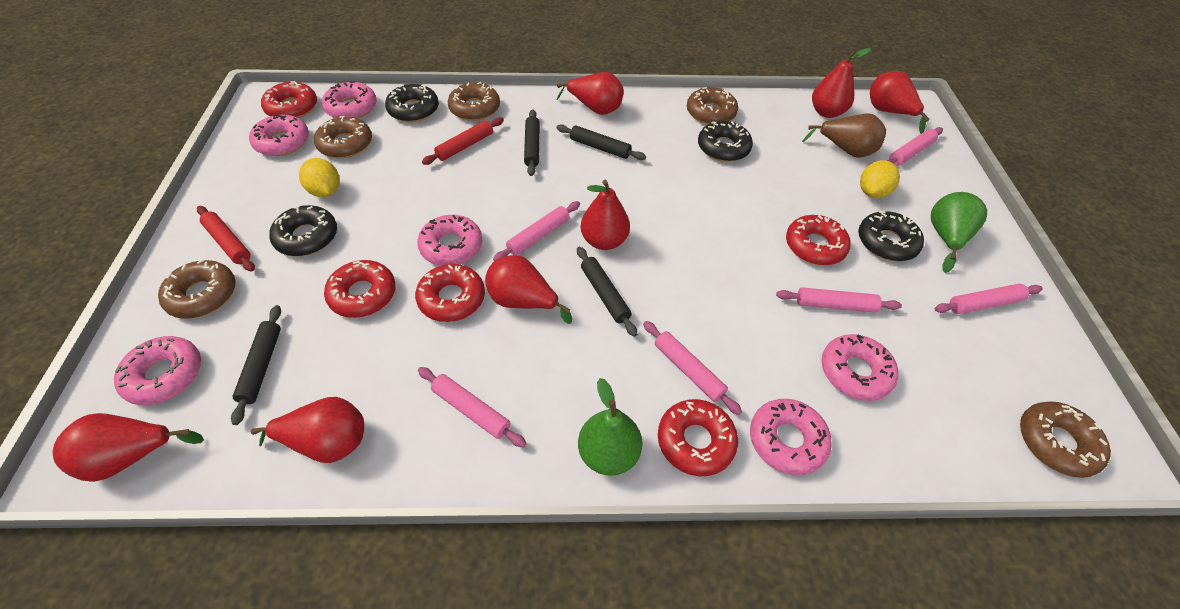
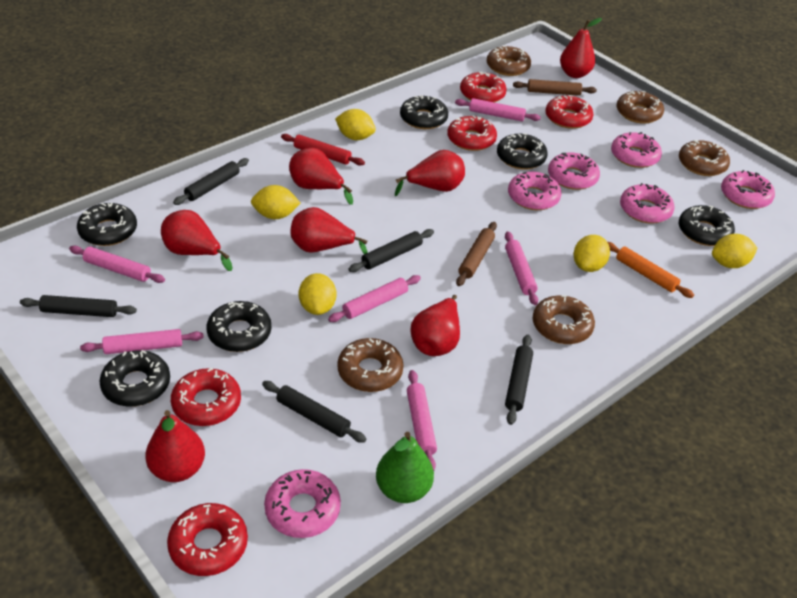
black donut: [269,205,337,256] [385,84,439,122] [698,121,753,162] [858,211,924,261] = 4 -> [77,203,137,246] [100,350,170,407] [207,301,271,352] [400,95,448,129] [497,133,548,170] [679,205,735,246] = 6
black rolling pin: [231,305,281,425] [524,110,540,176] [556,124,646,160] [577,247,637,337] = 4 -> [20,295,137,317] [173,158,249,205] [262,381,366,443] [349,229,434,272] [505,335,533,425] = 5
brown pear: [802,113,886,158] = 1 -> none = 0
brown rolling pin: none = 0 -> [456,222,497,286] [513,79,597,96] = 2
green pear: [578,378,643,476] [931,192,987,273] = 2 -> [376,432,434,503] = 1
orange rolling pin: none = 0 -> [608,242,694,298] = 1
red rolling pin: [197,206,255,272] [422,117,504,165] = 2 -> [281,134,365,166] = 1
yellow lemon: [299,158,339,197] [860,160,900,198] = 2 -> [251,185,300,219] [299,273,336,315] [335,109,376,140] [574,235,610,272] [712,234,757,268] = 5

